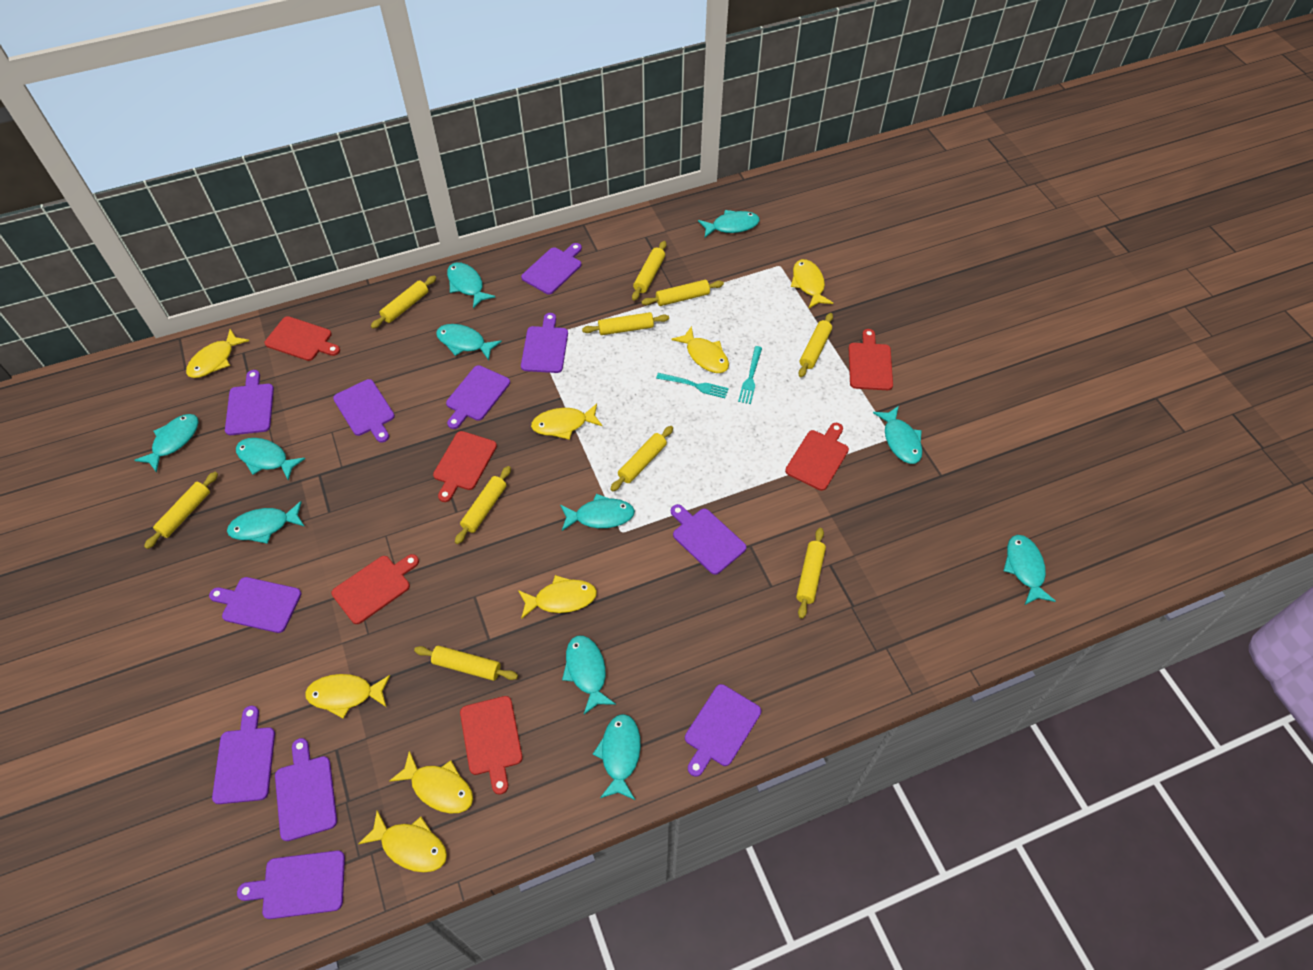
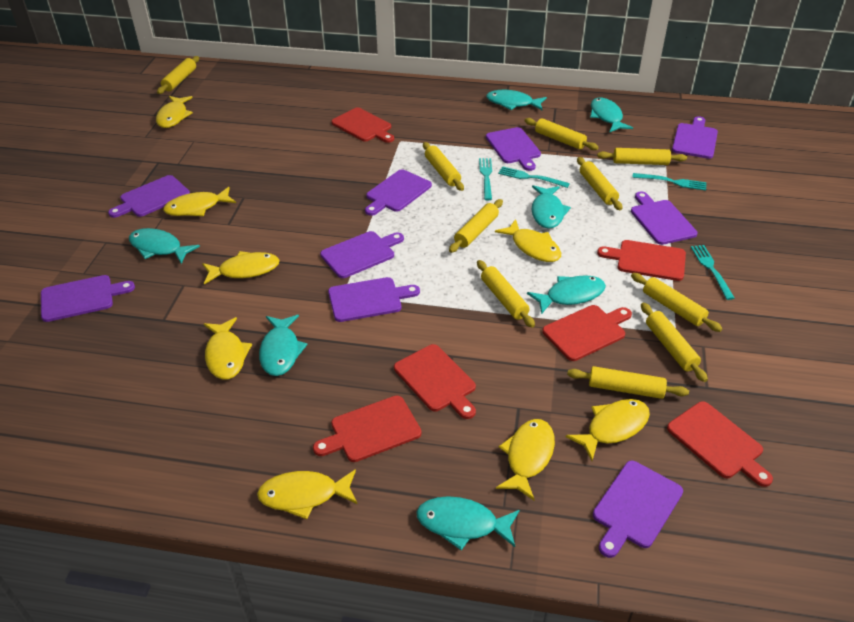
purple cutting board: [209,577,301,633] [212,706,275,804] [225,370,274,435] [237,850,345,919] [275,738,337,841] [333,379,395,443] [446,365,510,429] [521,243,582,294] [521,313,568,373] [671,504,746,575] [685,684,761,777] = 11 -> [41,275,135,322] [108,175,190,218] [320,231,404,278] [328,277,420,322] [365,169,432,216] [486,127,541,171] [593,461,683,558] [631,191,698,245] [672,116,718,159] = 9
turquoise fish: [135,414,199,473] [227,501,304,544] [236,438,305,480] [436,324,502,360] [447,262,496,309] [560,494,635,531] [562,635,616,714] [593,714,641,800] [698,210,760,237] [873,406,922,464] [1004,535,1056,605] = 11 -> [129,228,200,264] [259,315,308,376] [416,496,520,550] [486,90,547,110] [527,275,606,314] [532,185,571,229] [590,98,633,132] = 7
turquoise fork: [656,373,729,398] [738,346,762,404] = 2 -> [479,158,492,200] [498,166,570,188] [632,173,707,191] [691,245,735,300] = 4

